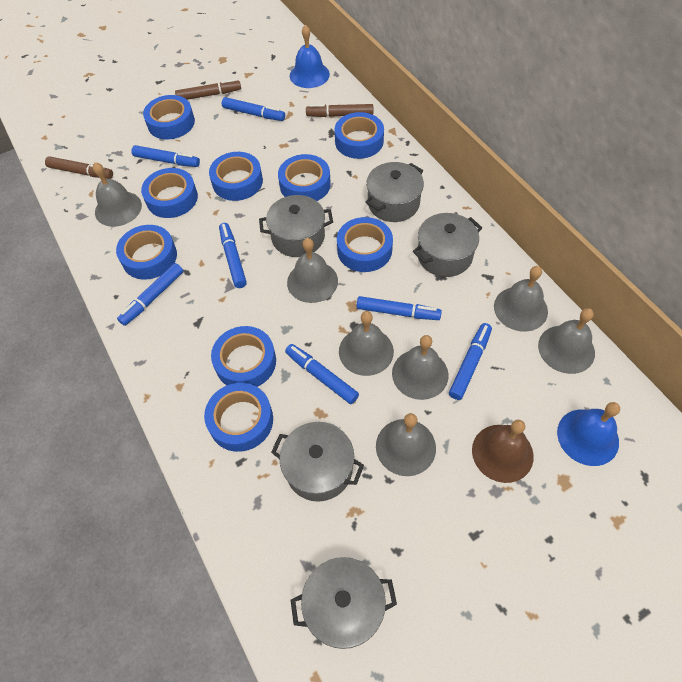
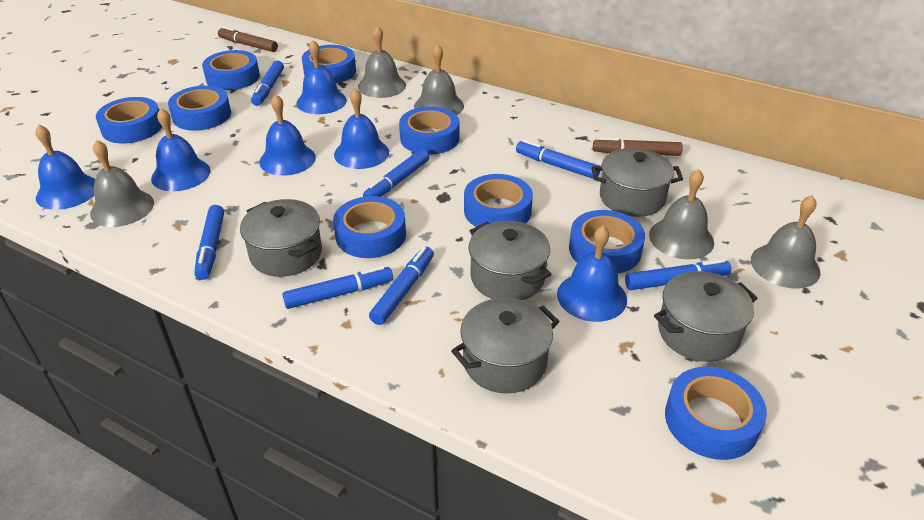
blue bell: [290,25,330,88] [557,402,620,466] = 2 -> [35,125,95,210] [151,108,211,191] [259,94,316,176] [297,40,347,114] [334,88,389,169] [557,225,627,322] = 6
brown bell: [472,420,534,483] = 1 -> none = 0
brown marker: [45,156,113,179] [175,79,241,100] [306,104,373,117] = 3 -> [218,26,278,52] [593,137,683,156] = 2
grey bell: [93,162,142,227] [287,238,338,303] [339,311,394,376] [376,413,436,476] [392,335,449,400] [494,266,548,332] [538,308,595,374] = 7 -> [90,140,154,227] [358,25,406,98] [414,44,464,115] [649,169,714,259] [751,195,820,289] = 5

